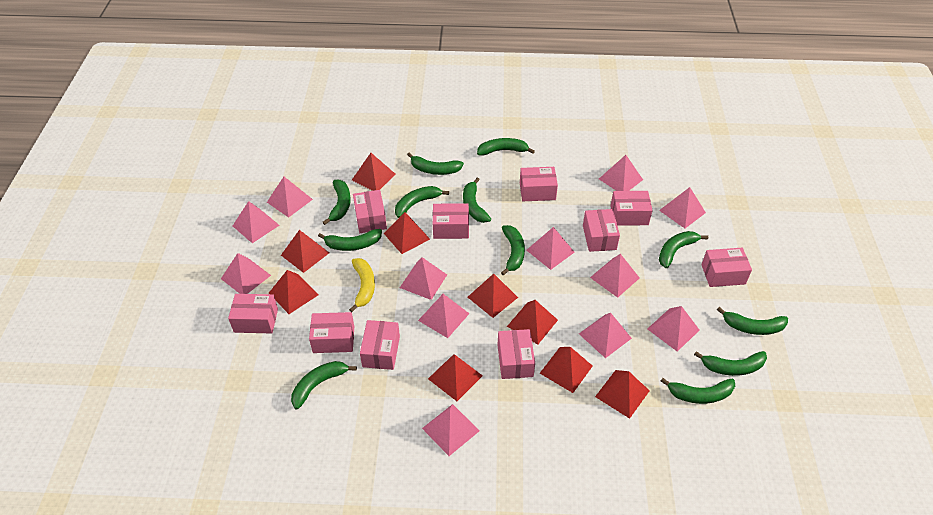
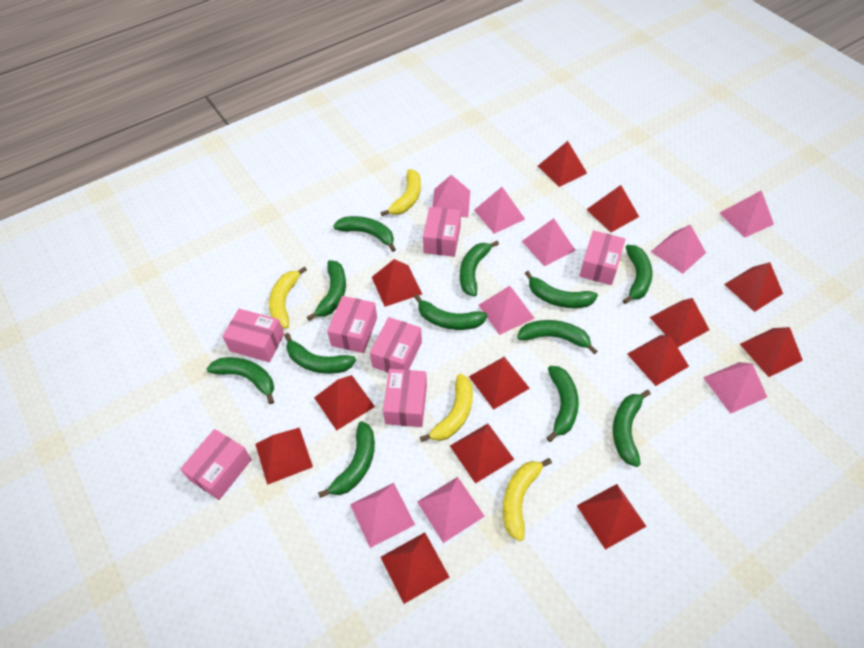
pink box: [228,294,278,333] [309,312,354,353] [353,190,387,233] [360,320,400,370] [433,203,469,239] [497,329,535,379] [520,167,558,201] [583,209,620,252] [610,191,653,226] [701,248,752,287] = 10 -> [180,429,252,500] [222,309,284,362] [327,296,377,353] [370,317,422,373] [383,369,427,427] [423,207,461,257] [579,230,625,285] = 7
pink pyramid: [221,253,271,294] [233,201,279,243] [267,177,313,218] [400,257,447,300] [418,294,469,338] [422,404,479,456] [526,227,575,270] [579,313,632,358] [590,254,640,298] [599,155,643,191] [647,306,700,352] [659,187,706,228] = 12 -> [350,483,415,548] [417,477,485,543] [432,175,470,217] [474,187,525,234] [479,286,535,335] [522,218,576,267] [651,225,706,274] [703,362,767,414] [720,190,774,238] = 9
red pyramid: [269,270,319,314] [281,230,329,273] [352,153,396,191] [384,212,430,254] [428,354,483,401] [468,274,518,318] [507,300,558,345] [540,347,593,393] [595,370,650,419] = 9 -> [255,428,313,485] [314,375,375,431] [372,259,422,307] [381,532,450,604] [450,424,515,484] [469,357,530,410] [538,141,587,187] [577,484,646,550] [586,185,639,232] [627,335,689,386] [650,298,709,347] [724,262,783,312] [740,327,803,377] = 13
yellow banana: [349,258,375,312] = 1 -> [269,266,307,329] [381,169,421,216] [420,374,473,442] [503,458,552,541] = 4

